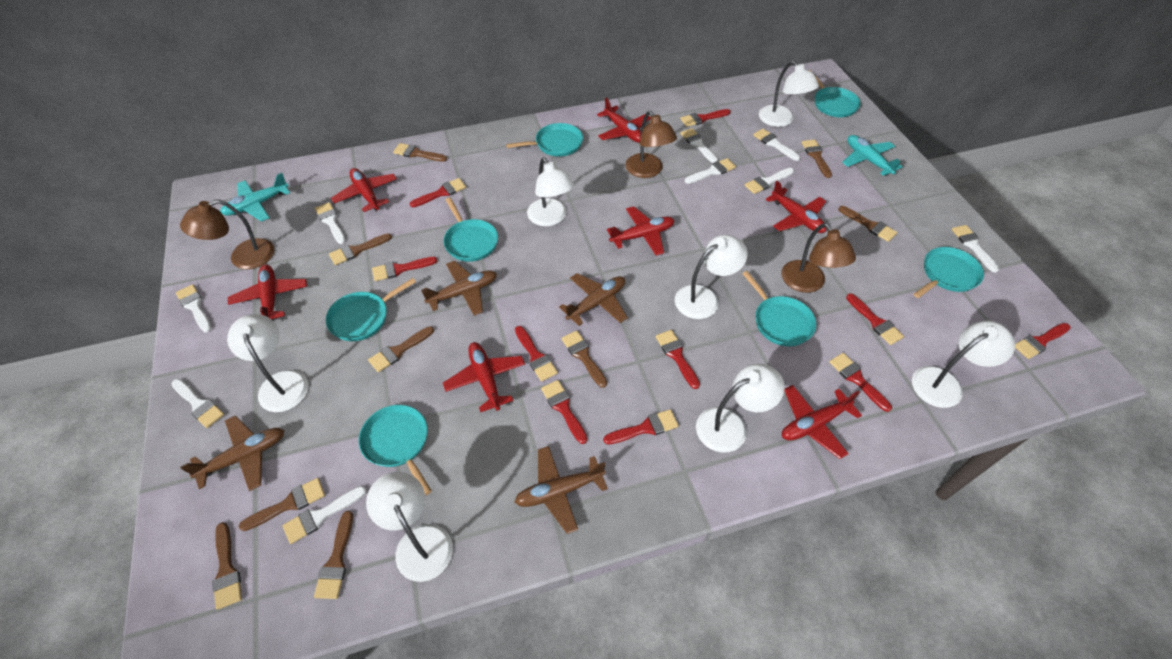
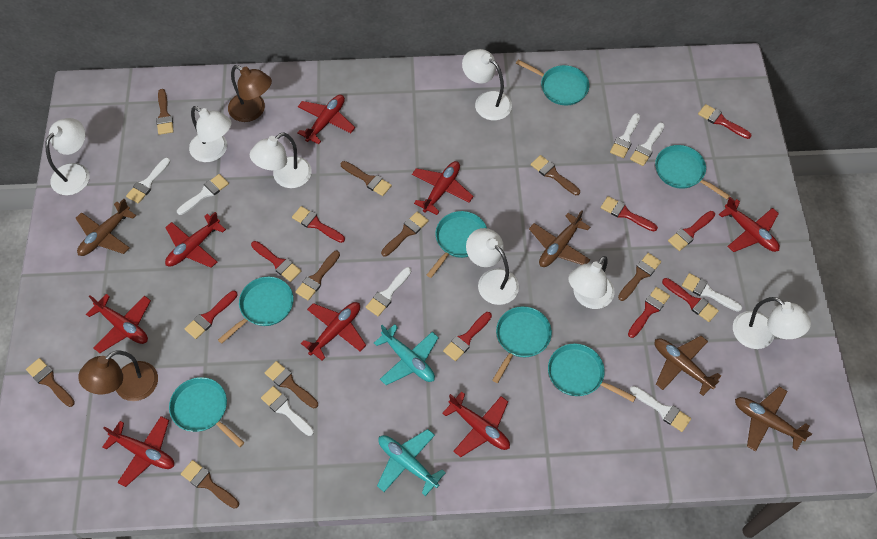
brown lamp: [180,199,274,269] [625,111,677,178] [781,223,856,293] = 3 -> [78,351,158,401] [228,65,272,122] = 2
red brush: [372,257,437,281] [410,178,466,207] [515,326,558,382] [541,380,587,444] [603,409,679,444] [656,330,700,389] [680,109,731,127] [829,353,892,412] [846,293,904,345] [1015,323,1071,359] = 10 -> [185,291,238,339] [251,241,301,282] [292,206,345,243] [443,312,492,361] [601,196,658,231] [628,287,670,338] [662,278,719,322] [668,211,715,251] [698,104,752,139] = 9
red plane: [228,264,307,321] [331,168,397,212] [443,342,525,412] [597,98,651,143] [607,206,674,256] [765,181,826,233] [782,385,862,459] = 7 -> [86,294,151,353] [103,416,174,487] [165,212,226,268] [297,95,355,144] [301,302,366,361] [412,161,474,215] [442,391,510,457] [719,197,780,252] = 8
white brush: [171,379,224,428] [176,284,212,332] [282,486,367,544] [315,202,346,244] [680,128,718,163] [685,158,736,184] [745,168,794,194] [753,128,800,161] [951,225,999,273] = 9 -> [126,157,170,204] [177,174,229,215] [261,386,314,436] [366,267,411,316] [610,113,640,158] [630,122,665,166] [630,386,691,432] [682,273,742,312] = 8

